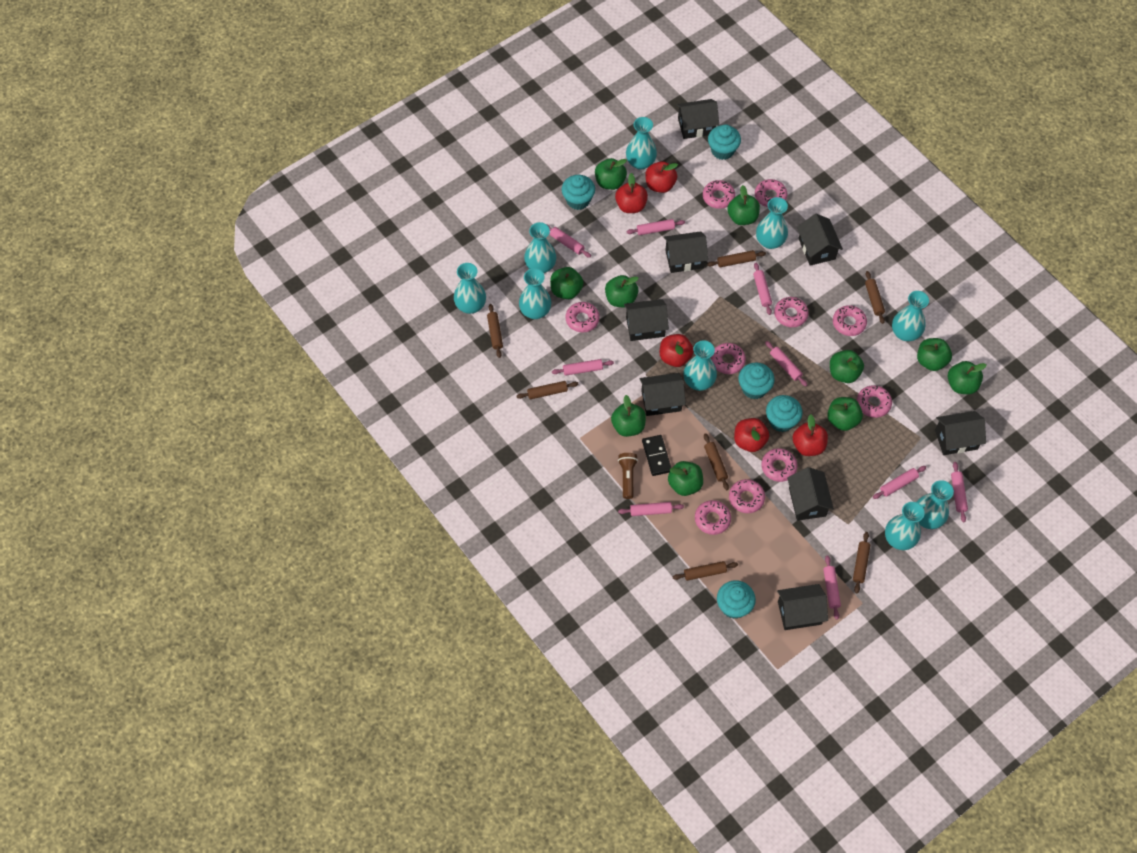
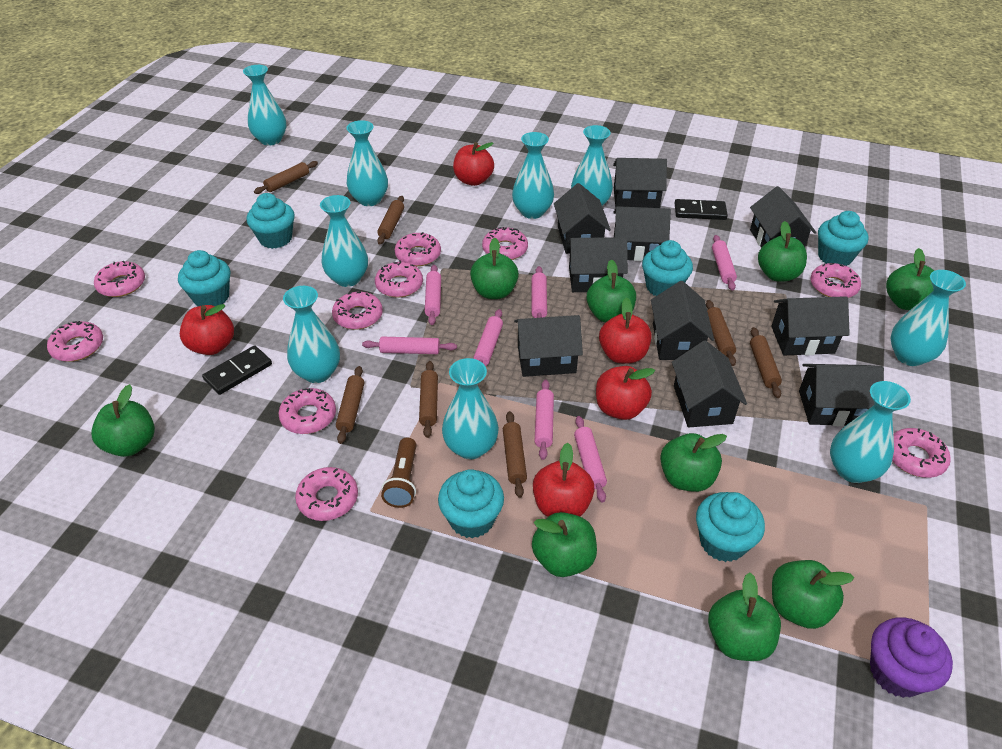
black domino: [642,435,671,476] = 1 -> [202,345,272,395] [675,199,728,220] = 2
black house: [624,299,669,341] [640,373,686,416] [664,231,708,273] [677,99,719,139] [777,584,828,630] [787,467,834,521] [797,214,843,266] [935,411,986,455] = 8 -> [514,315,583,377] [554,183,611,254] [567,237,628,292] [613,158,667,208] [613,206,671,261] [651,281,714,360] [672,340,747,428] [750,186,816,248] [771,296,850,355] [799,364,884,426] = 10
green apple: [550,267,583,299] [595,158,627,190] [605,275,638,307] [611,395,646,437] [668,461,703,496] [727,185,760,225] [827,397,863,431] [830,350,864,383] [917,338,952,371] [948,361,987,394] = 10 -> [91,384,155,457] [470,238,519,299] [532,512,597,577] [587,259,636,322] [660,433,727,492] [708,573,781,661] [758,221,807,282] [772,560,854,629] [886,248,934,310] = 9
pink rolling pin: [546,224,591,258] [552,359,614,376] [618,502,684,516] [627,219,685,235] [753,263,772,315] [765,341,807,387] [823,555,841,620] [873,466,926,499] [951,462,968,522] = 9 -> [362,336,457,354] [425,265,441,325] [473,309,503,366] [532,266,547,318] [535,380,554,460] [574,416,607,503] [712,235,737,291] = 7
purple cupcake: none = 0 -> [870,617,953,698] = 1
turquoise cupcake: [562,175,595,210] [708,124,741,160] [717,580,756,619] [738,363,775,399] [766,395,802,432] = 5 -> [178,250,230,306] [246,193,295,249] [438,469,504,538] [642,240,693,296] [696,492,765,562] [818,211,868,266] = 6

